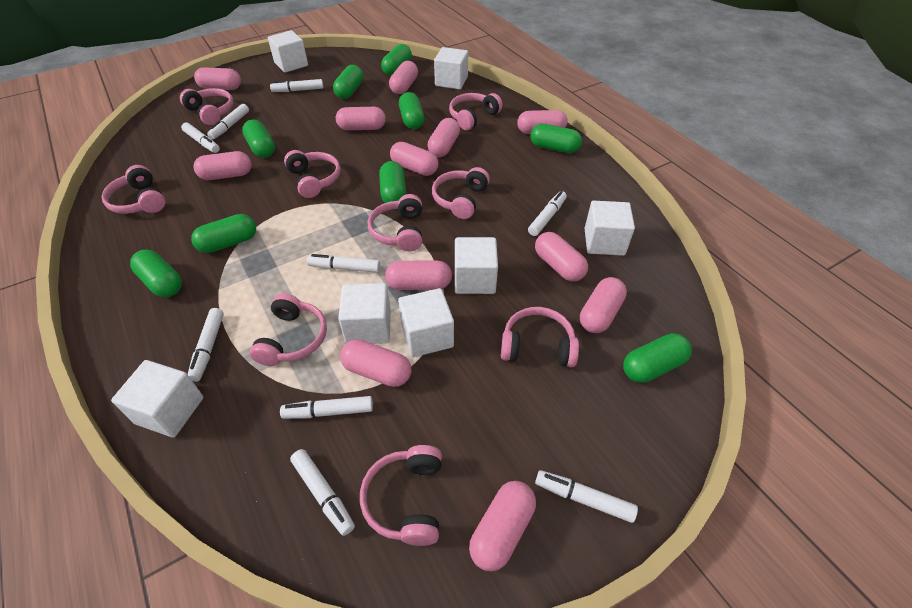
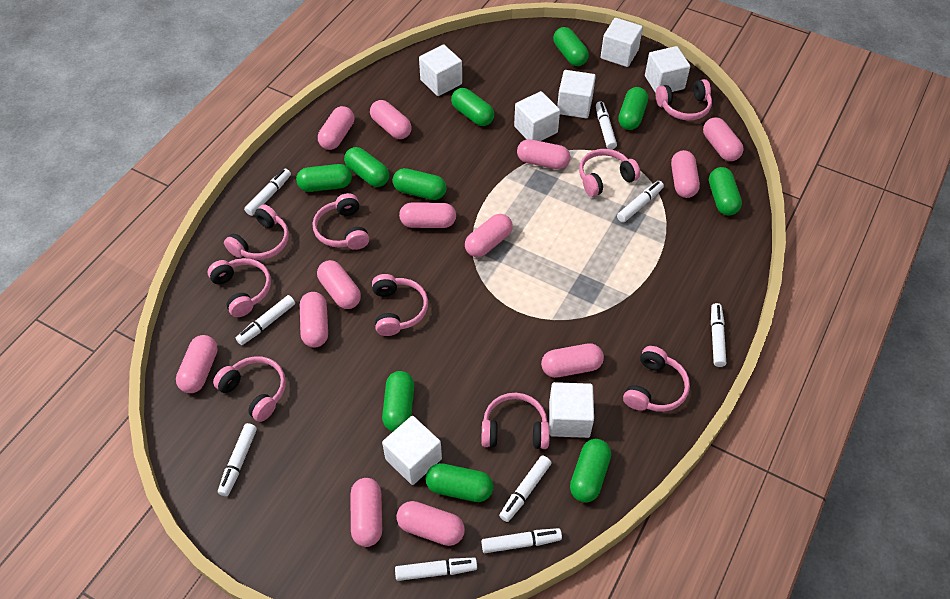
green capsule: [130,250,182,297] [191,214,256,253] [242,120,275,158] [333,65,363,99] [379,161,406,203] [381,44,412,75] [399,92,424,129] [530,124,582,153] [623,333,692,383] = 9 -> [296,164,352,192] [344,147,389,187] [382,371,414,432] [393,168,447,200] [425,463,493,502] [451,88,494,126] [553,27,589,66] [570,439,611,503] [618,87,648,130] [709,167,742,215] = 10
pink capsule: [193,151,252,180] [194,67,241,90] [336,107,386,130] [340,339,411,387] [385,261,452,290] [389,61,418,94] [390,142,439,176] [428,118,460,157] [469,481,536,571] [517,110,568,134] [535,232,588,282] [580,277,627,333] = 12 -> [176,335,218,393] [300,292,328,348] [317,260,361,309] [318,106,354,150] [350,478,382,547] [370,100,412,139] [397,501,465,546] [399,202,456,228] [465,214,513,257] [517,139,570,169] [541,343,604,378] [671,150,700,198] [703,117,743,161] = 13

